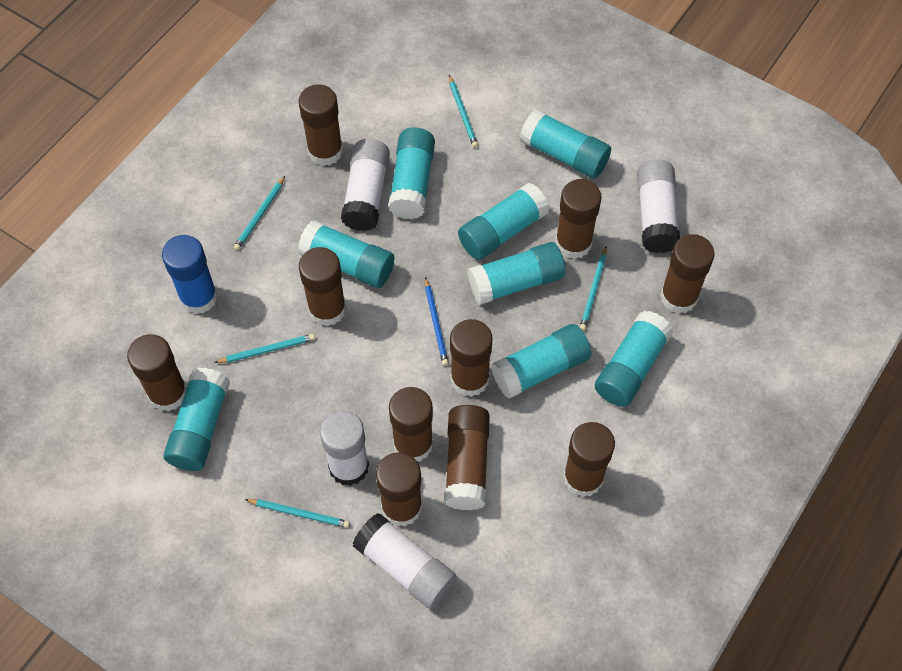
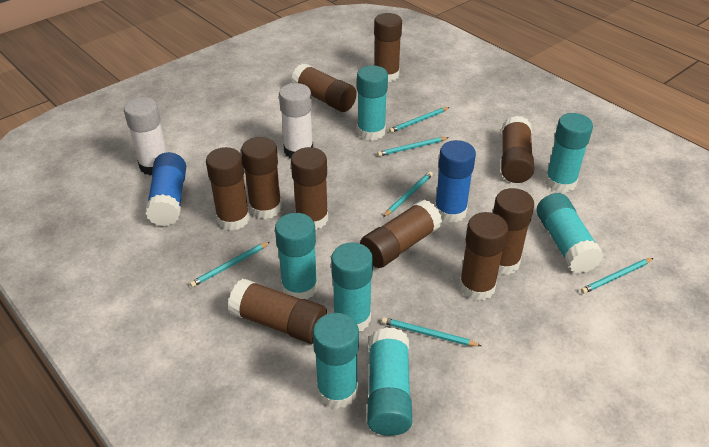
blue glue stick: [162,235,218,314] = 1 -> [145,152,186,226] [435,140,476,223] = 2
blue pencil: [425,277,449,366] = 1 -> none = 0
turquoise glue stick: [163,367,230,471] [298,220,394,288] [388,127,435,219] [458,183,549,260] [468,242,565,305] [491,324,591,399] [520,109,611,179] [595,311,673,407] = 8 -> [275,213,318,300] [313,313,359,409] [331,242,373,331] [357,65,388,141] [367,327,412,436] [536,193,604,274] [545,113,593,193] = 7
turquoise pencil: [214,334,315,363] [234,176,285,250] [244,499,350,528] [449,75,478,148] [580,247,607,331] = 5 -> [190,242,270,287] [377,137,449,156] [382,317,481,346] [383,171,433,217] [389,107,449,133] [581,258,653,294] = 6
white glue stick: [320,410,369,486] [341,139,390,231] [353,513,457,609] [637,160,680,253] = 4 -> [124,97,167,175] [279,83,313,159] = 2

